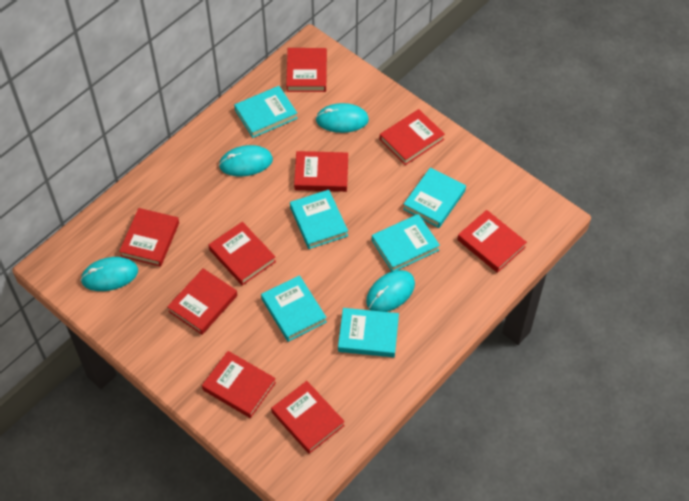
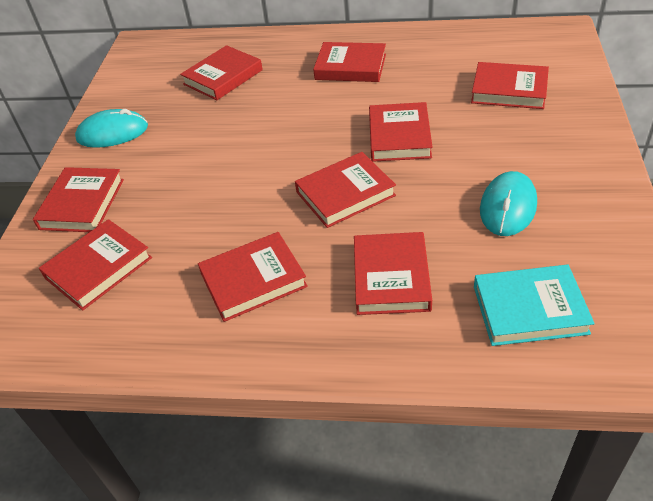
turquoise book: [234,86,298,138] [261,275,327,342] [290,190,348,249] [338,308,399,357] [372,214,440,271] [403,167,466,228] = 6 -> [474,265,595,346] = 1
turquoise mouse: [80,257,138,291] [219,145,273,177] [316,103,369,133] [366,270,415,312] = 4 -> [75,109,148,148] [480,171,537,236] = 2

